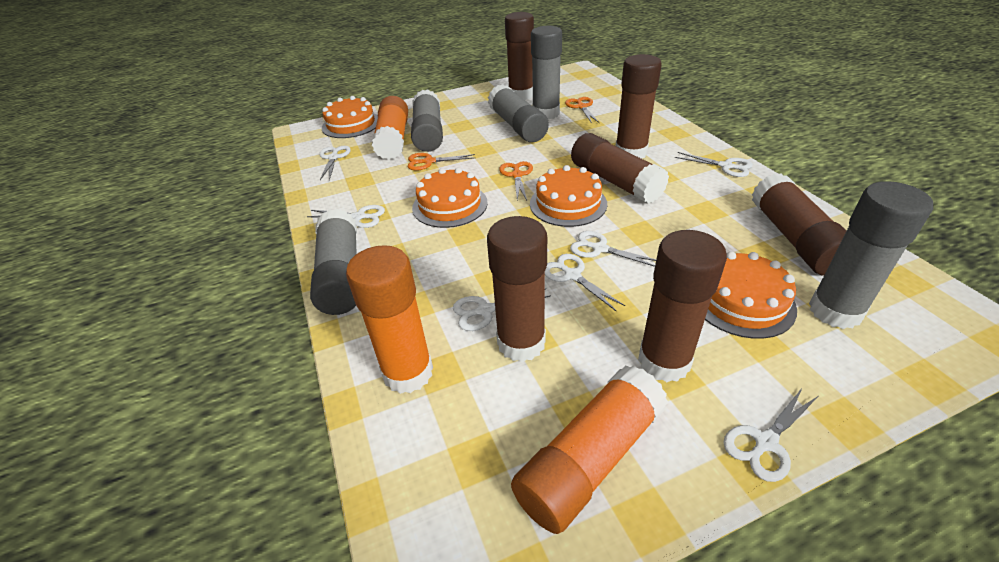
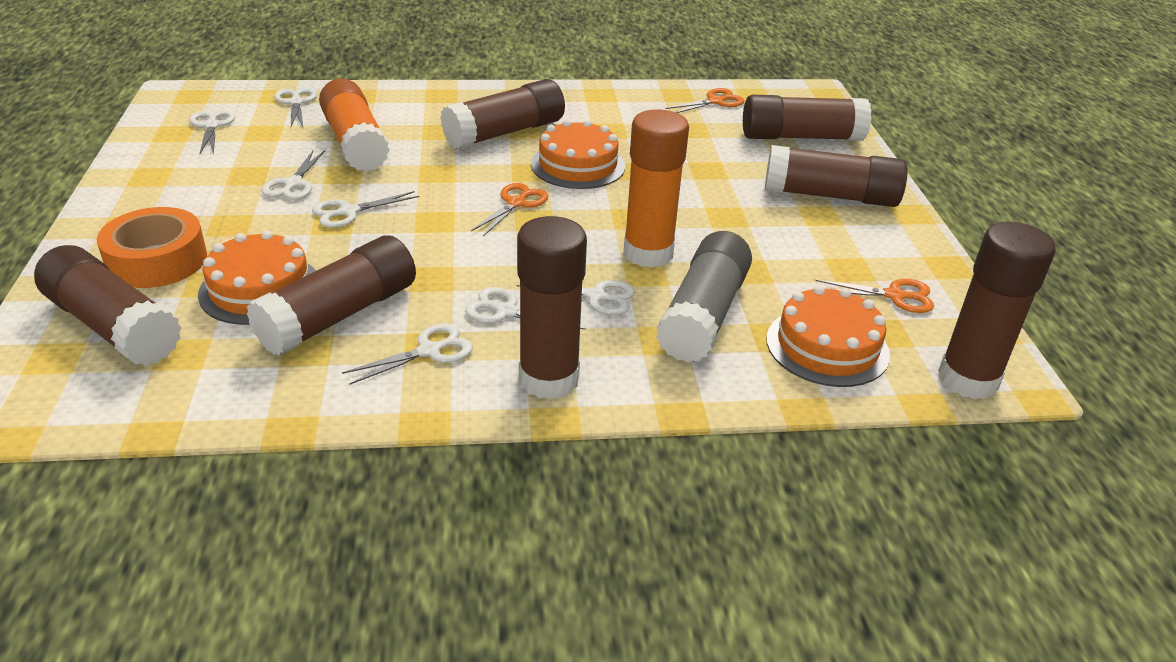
brown glue stick: [487,216,547,362] [505,12,534,100] [571,133,669,204] [616,54,662,159] [638,230,727,382] [752,173,846,276] = 6 -> [34,245,182,366] [247,235,416,356] [440,79,565,149] [517,216,587,400] [743,95,871,141] [765,145,908,207] [938,222,1056,399] = 7
grey glue stick: [310,209,357,315] [411,89,443,152] [488,84,549,142] [531,26,562,120] [809,181,933,329] = 5 -> [656,231,752,363] = 1
orange cake: [322,96,378,138] [412,168,488,228] [530,165,607,227] [705,252,797,339] = 4 -> [198,230,316,325] [531,120,625,189] [766,285,890,387] = 3
orange glue stick: [346,245,433,394] [372,96,408,160] [511,365,668,534] = 3 -> [319,79,390,172] [623,110,689,268] = 2
orange tape: none = 0 -> [97,207,207,288] = 1

